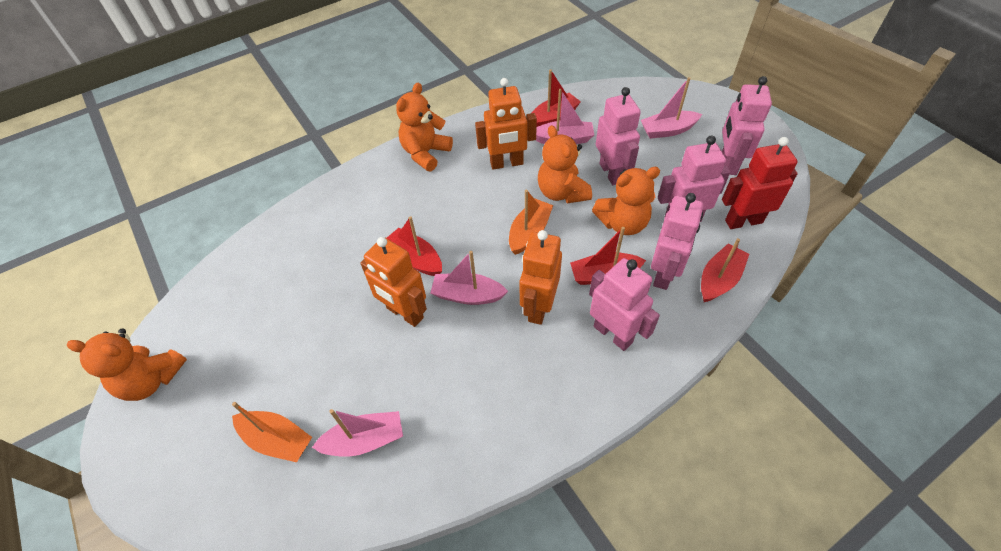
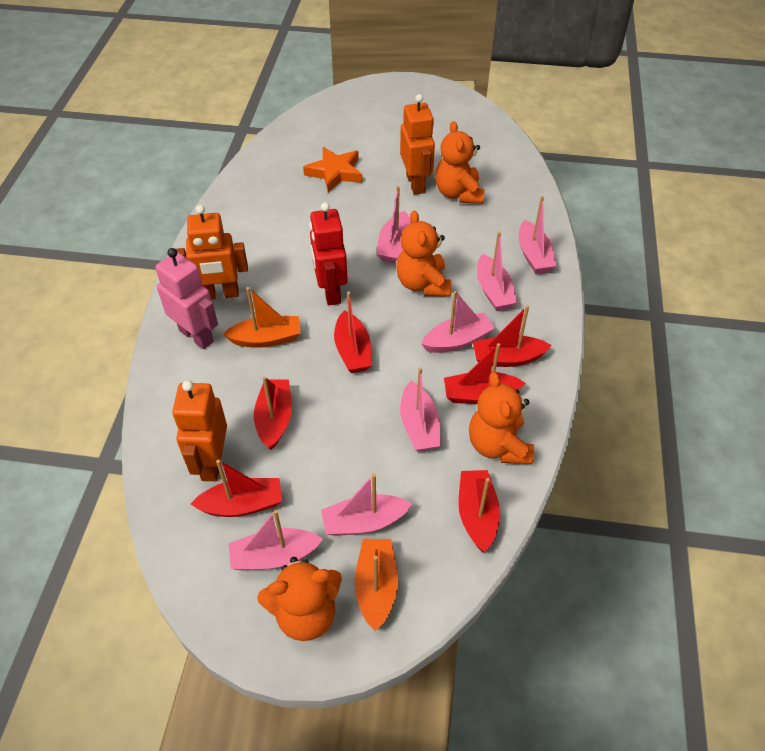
orange star: none = 0 -> [303,147,362,193] = 1
pink boat: [312,409,403,457] [431,251,508,305] [536,89,594,144] [641,77,702,139] = 4 -> [228,510,323,570] [321,474,412,536] [377,186,411,263] [400,367,441,451] [421,291,495,353] [477,232,517,311] [519,196,557,274] = 7
pink robot: [589,258,660,351] [596,87,641,185] [651,193,703,290] [658,135,730,222] [722,76,772,175] = 5 -> [155,248,218,349] = 1
red boat: [387,216,442,276] [532,69,581,127] [570,227,646,285] [701,238,749,302] = 4 -> [191,459,282,517] [254,376,292,450] [334,291,372,373] [444,343,525,404] [458,470,500,552] [473,305,552,367] = 6

